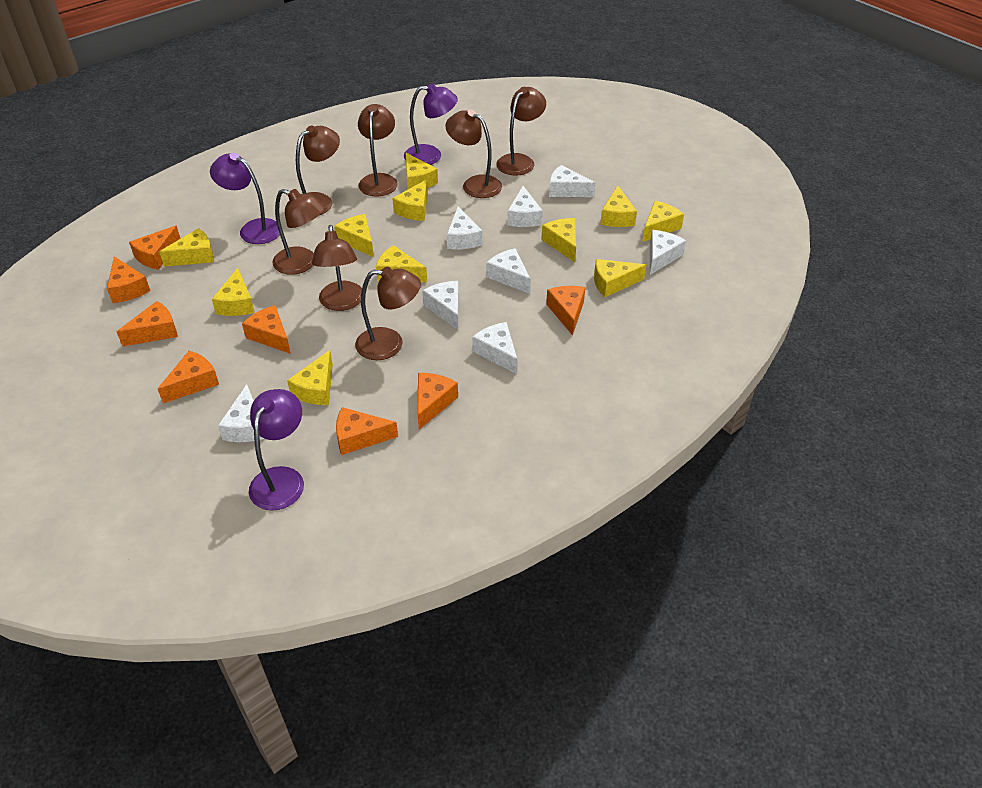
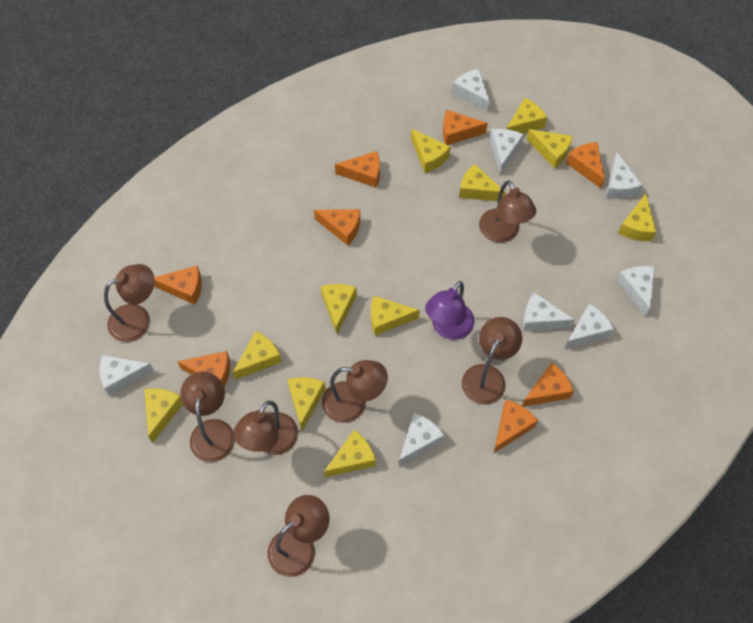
purple lamp: [210,153,280,244] [249,389,304,511] [404,83,458,165] = 3 -> [425,281,474,340] = 1

